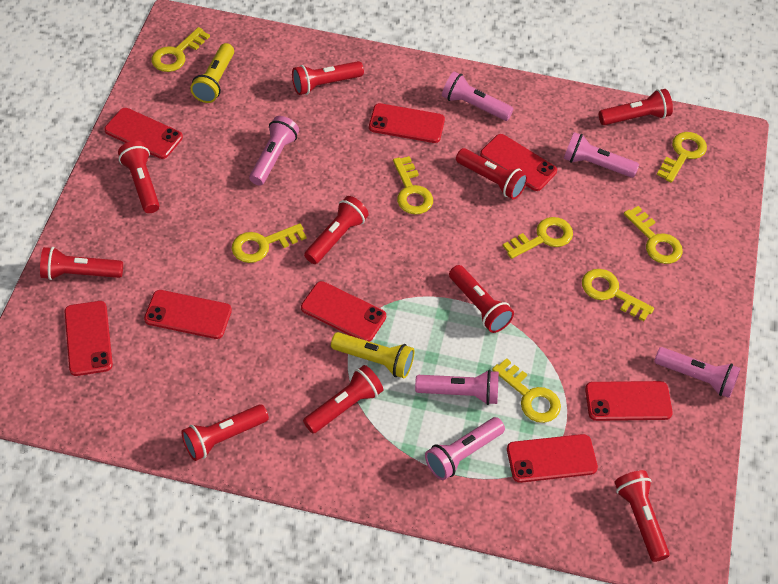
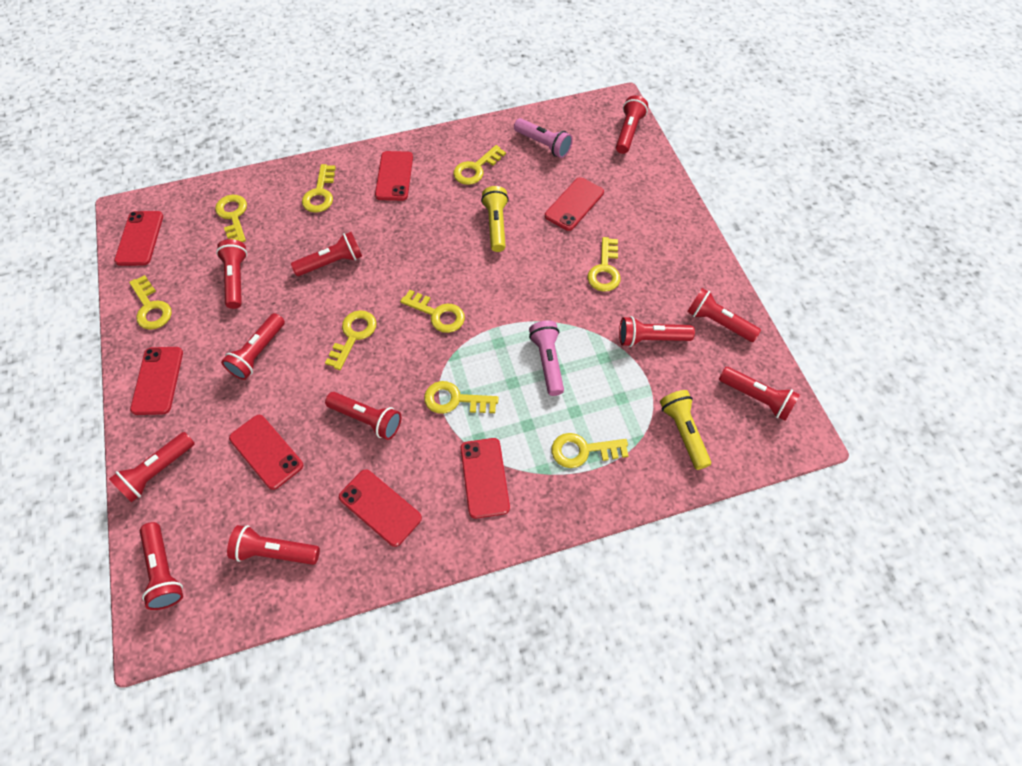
pink flashlight: [249,116,299,186] [415,370,499,405] [425,417,505,480] [442,71,514,121] [563,132,639,178] [654,347,741,398] = 6 -> [514,118,573,158] [529,320,564,396] = 2
red flashlight: [40,247,123,280] [118,141,160,213] [181,404,269,461] [292,61,364,95] [303,365,383,434] [304,196,369,264] [449,265,514,333] [456,148,528,199] [599,89,673,125] [614,470,670,562] = 10 -> [109,432,195,502] [140,522,183,610] [216,239,247,309] [221,313,285,380] [227,525,320,565] [291,232,362,276] [325,392,401,440] [616,95,648,154] [619,316,695,347] [687,288,761,342] [719,367,800,421] = 11
red phone: [64,301,113,376] [104,108,183,159] [144,290,232,339] [301,281,386,342] [369,103,445,143] [480,134,557,191] [507,434,598,483] [585,381,673,421] = 8 -> [114,211,163,266] [130,347,183,415] [229,415,303,490] [339,469,422,547] [375,151,413,201] [460,438,510,519] [545,177,604,231] = 7
yellow key: [152,27,210,72] [232,223,307,263] [393,156,433,215] [492,358,561,423] [503,217,573,259] [582,269,654,321] [624,206,683,264] [657,132,707,183] = 8 -> [129,275,172,330] [215,195,247,242] [302,164,336,213] [325,310,376,370] [400,290,465,333] [424,381,499,414] [453,145,506,185] [552,433,629,468] [587,237,620,292] = 9

